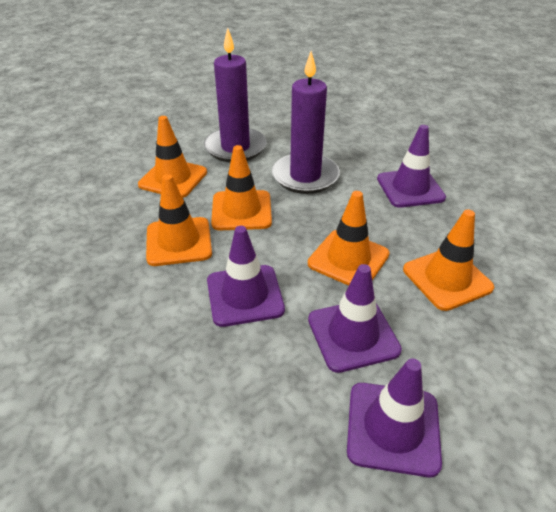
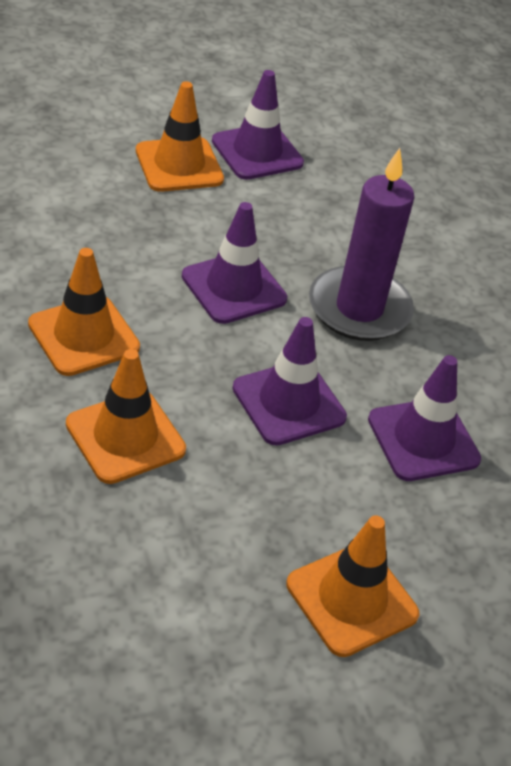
orange traffic cone: [138,116,207,198] [146,174,212,266] [211,145,272,230] [308,191,389,286] [403,210,494,311] = 5 -> [28,248,140,376] [66,349,186,484] [136,81,224,192] [286,515,419,657] = 4
purple candle: [204,28,267,162] [272,51,340,194] = 2 -> [309,148,414,341] = 1

